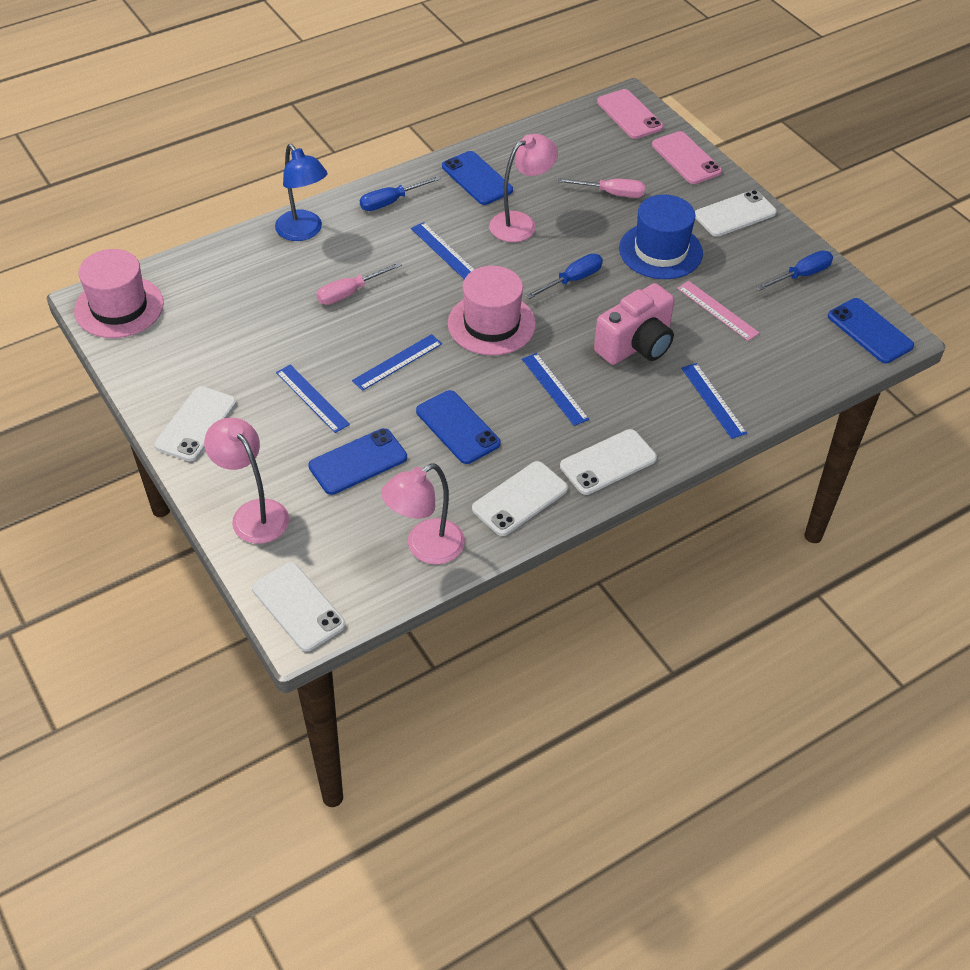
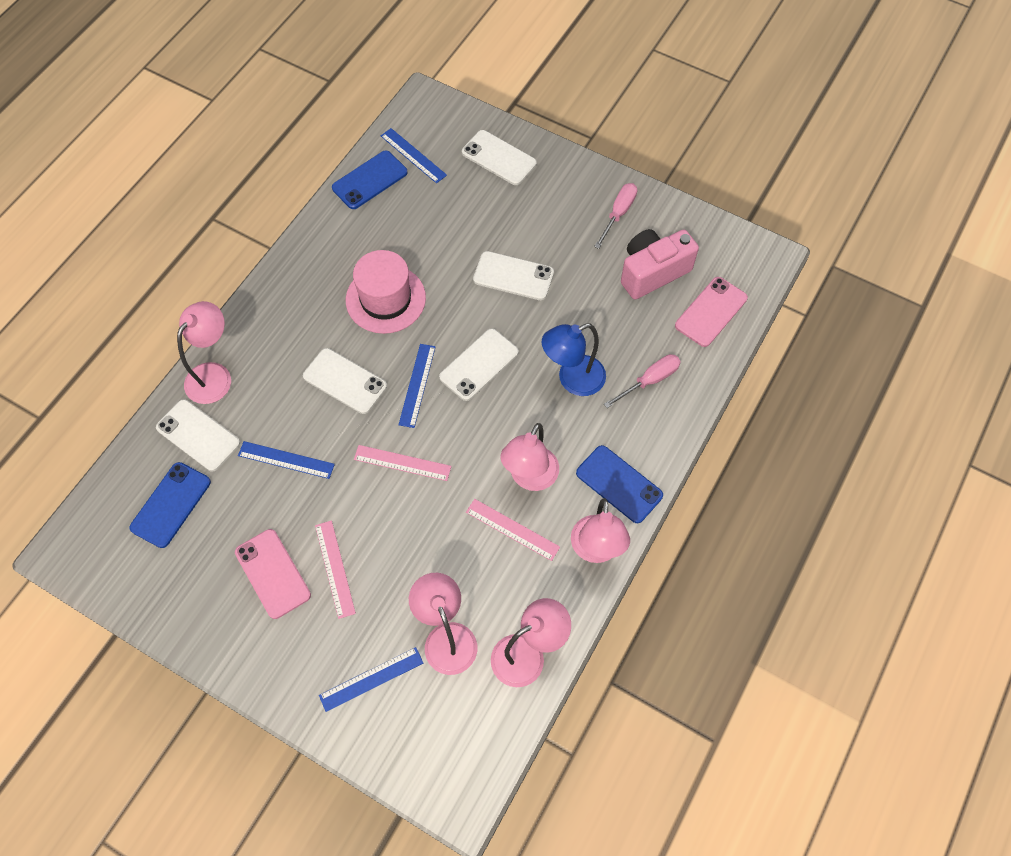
blue hat: [619,195,703,279] = 1 -> none = 0
blue phone: [308,428,407,495] [416,390,501,464] [442,151,513,205] [828,298,914,363] = 4 -> [129,462,211,548] [332,151,407,209] [576,445,663,523] = 3
blue ruler: [276,364,350,433] [352,334,442,391] [411,222,475,279] [522,353,589,426] [681,363,747,439] = 5 -> [238,441,335,479] [319,647,423,712] [381,128,447,183] [399,344,436,428] = 4
blue screwdriver: [360,176,441,211] [526,254,603,299] [756,250,833,291] = 3 -> none = 0
pink hat: [74,249,164,338] [448,266,536,356] = 2 -> [346,250,426,334] = 1
pink lamp: [204,418,289,544] [381,464,465,564] [489,134,558,242] = 3 -> [177,301,231,404] [409,573,477,675] [491,598,571,687] [500,423,559,491] [571,498,630,563] = 5
pink ruler: [677,281,760,341] = 1 -> [315,520,356,619] [354,445,451,481] [466,499,560,561] = 3

